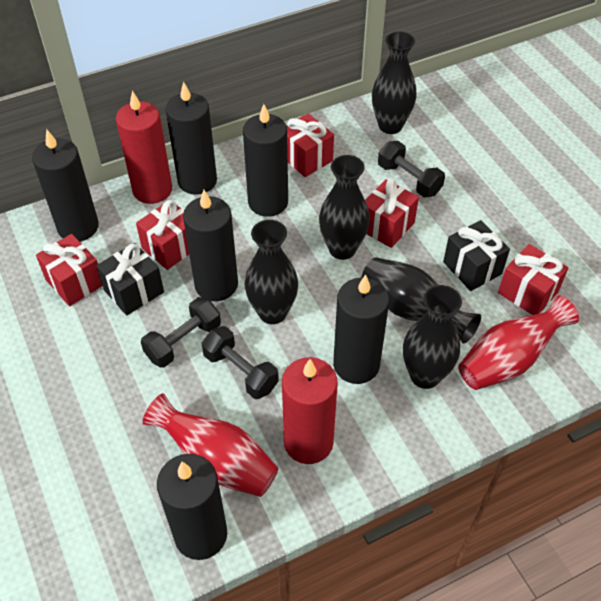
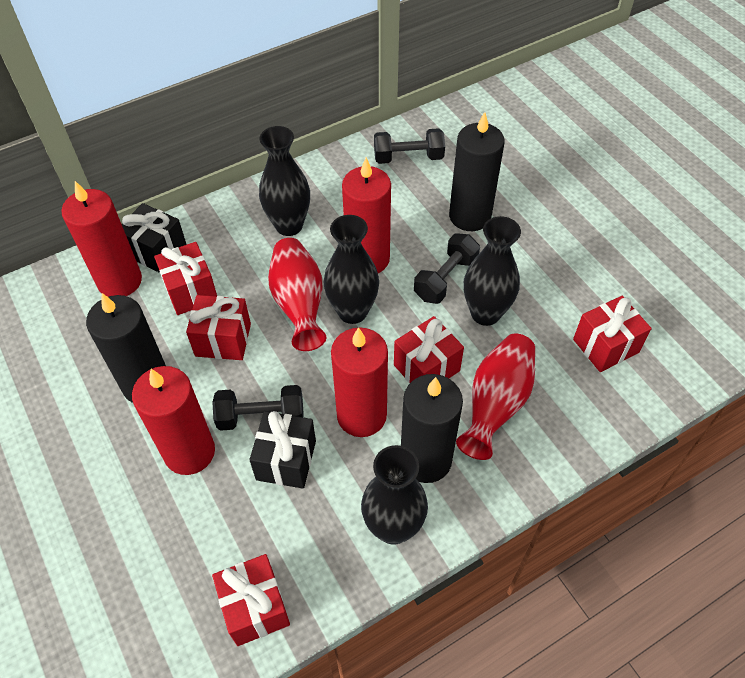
black candle: [32,129,99,241] [157,454,227,560] [165,81,217,195] [183,190,238,301] [243,104,288,217] [333,275,389,384] = 6 -> [86,293,166,403] [401,374,463,483] [449,112,505,231] = 3
black vase: [244,220,298,324] [319,155,370,260] [362,257,481,344] [372,32,417,134] [403,285,462,389] = 5 -> [259,126,310,236] [324,215,379,324] [361,445,428,545] [463,216,521,326] = 4
red candle: [116,91,172,204] [282,357,338,464] = 2 -> [62,181,142,297] [132,366,215,475] [331,327,388,437] [342,158,391,273] = 4

